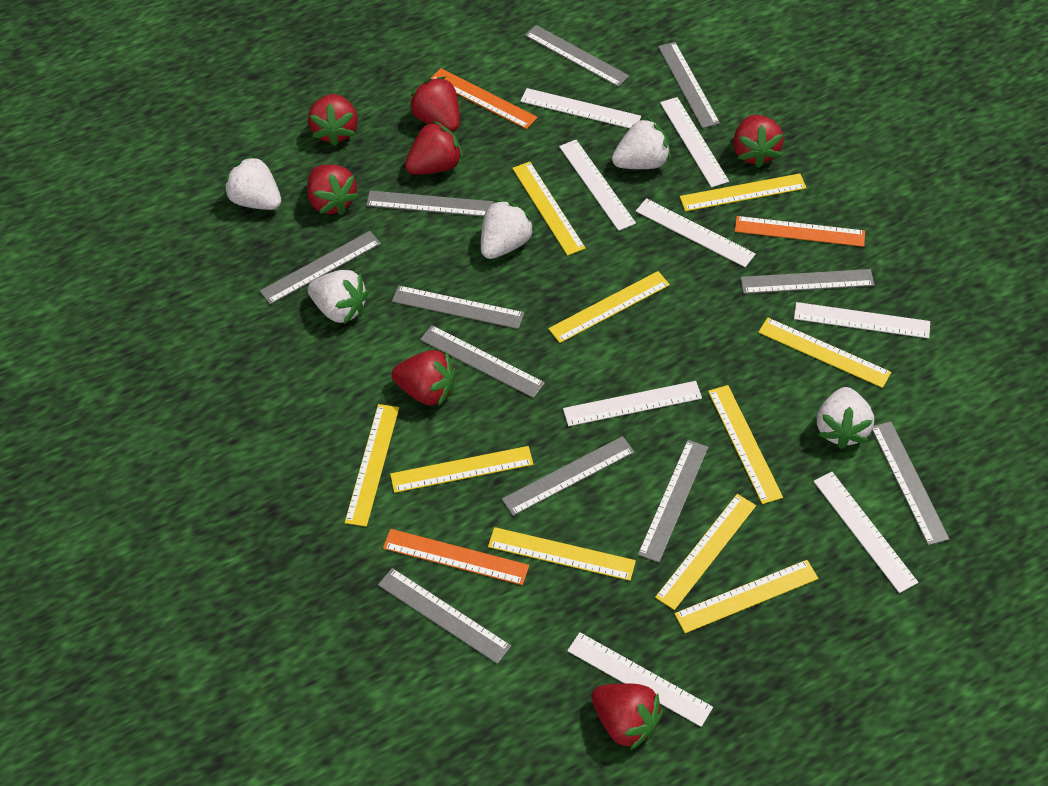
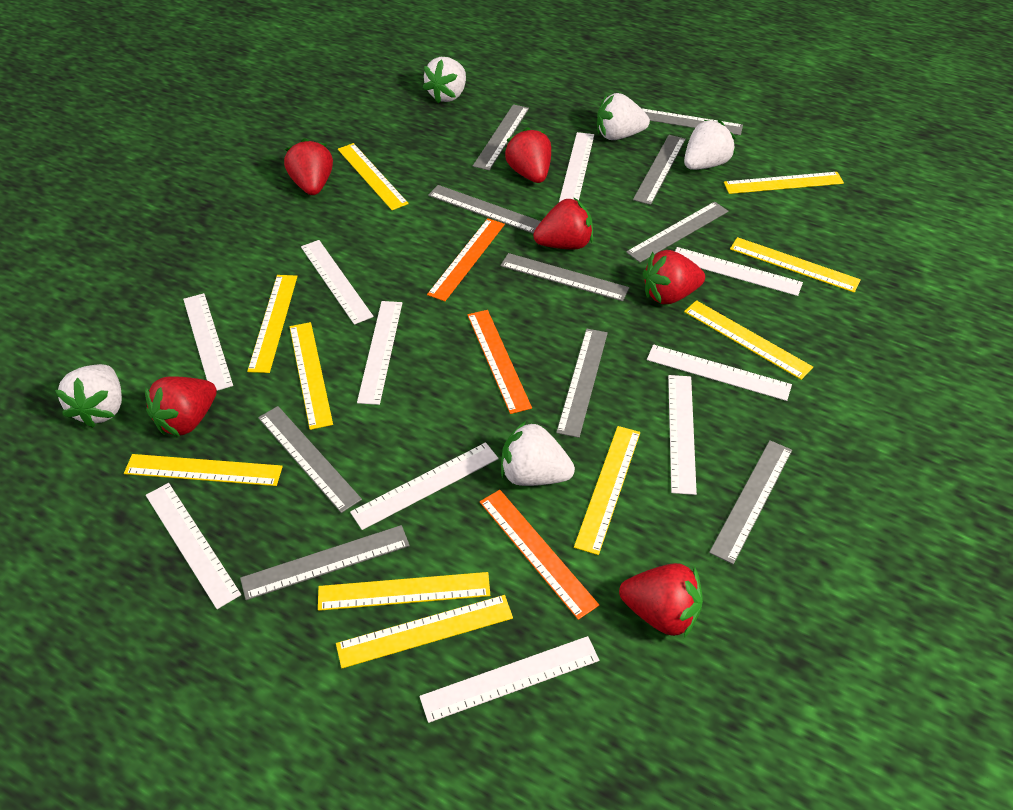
grey ruler: [260,231,381,304] [366,191,494,217] [378,568,511,664] [392,285,524,329] [420,325,545,398] [502,436,634,516] [525,25,629,87] [638,440,708,563] [658,42,720,128] [741,269,874,294] [872,421,949,545] = 11 -> [240,525,410,600] [258,406,362,513] [428,185,541,233] [473,104,529,170] [500,253,629,301] [556,329,608,438] [626,202,728,262] [633,135,686,205] [641,108,743,135] [709,440,792,564] = 10
red strawberry: [307,164,359,215] [308,94,358,146] [392,350,456,406] [405,121,463,175] [409,77,460,132] [591,683,663,750] [733,115,784,168] = 7 -> [145,376,217,436] [284,138,333,195] [505,127,551,183] [533,197,593,249] [619,563,703,638] [643,250,705,304] = 6
white ruler: [520,88,641,128] [559,140,636,231] [563,381,702,426] [567,632,713,727] [636,198,756,267] [660,97,729,188] [794,302,930,338] [814,472,918,593] = 8 -> [146,483,241,609] [183,293,233,391] [301,240,374,325] [350,442,499,530] [357,301,402,405] [419,636,599,723] [559,132,594,202] [647,345,792,401] [668,375,697,495] [675,247,803,296] = 10

